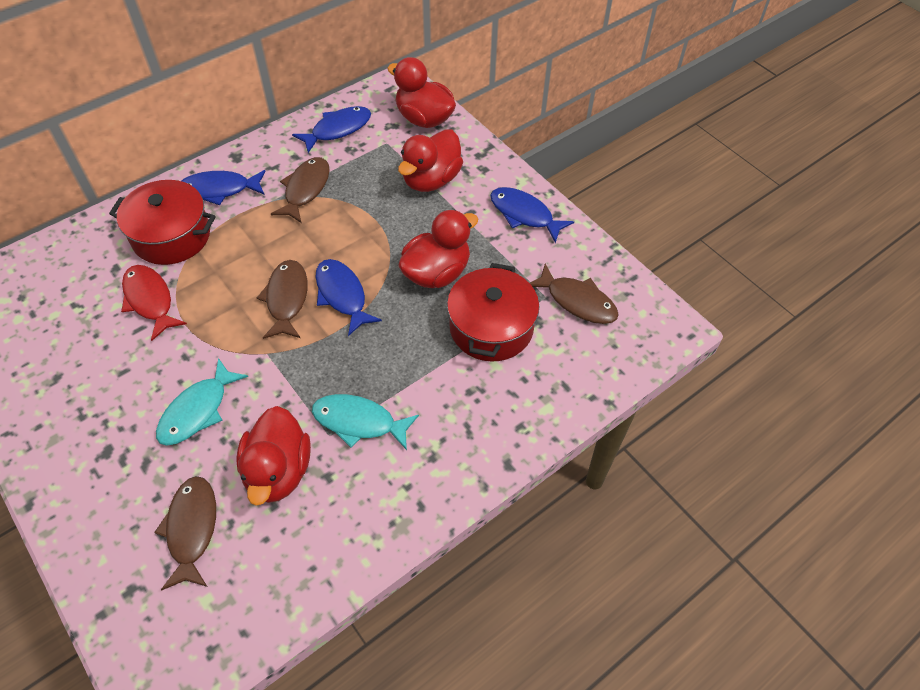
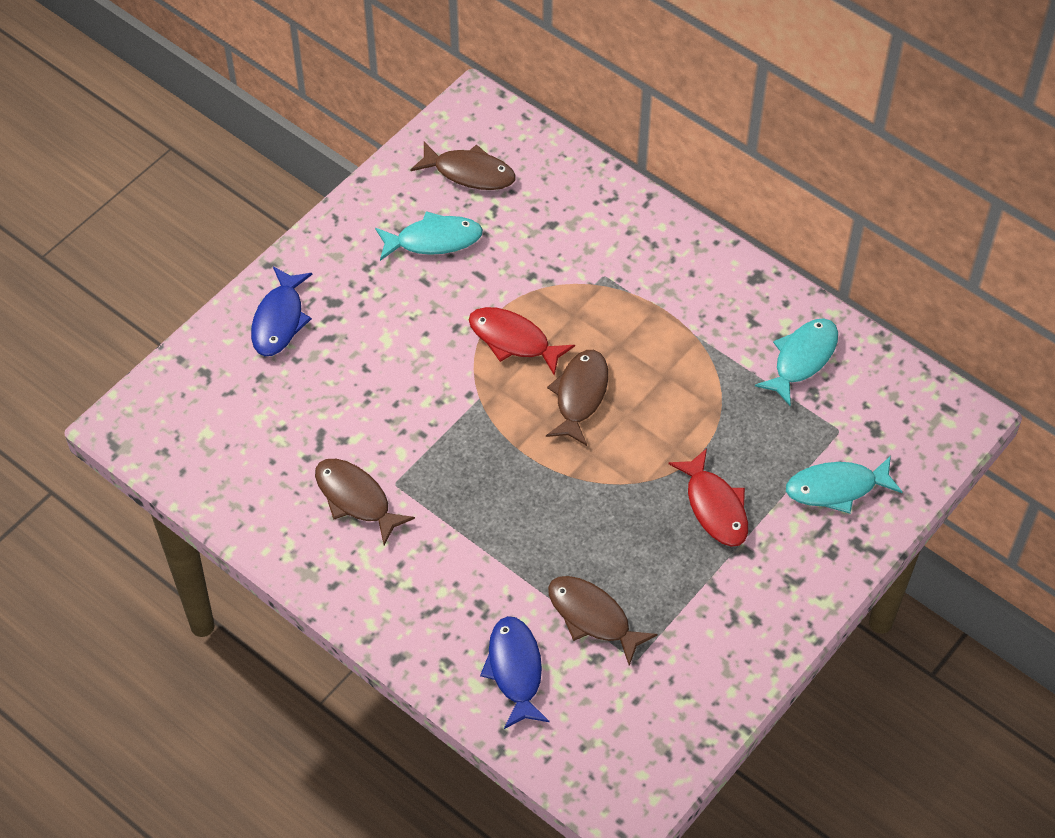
blue fish: [181,170,266,205] [292,106,371,153] [315,259,382,336] [490,187,574,243] = 4 -> [251,267,313,356] [480,616,550,729] = 2
red duck: [236,406,311,506] [387,57,456,128] [398,129,463,192] [398,210,478,288] = 4 -> none = 0
red fish: [121,265,187,341] = 1 -> [469,307,575,376] [668,448,748,547] = 2
red pot: [109,180,216,265] [447,263,539,362] = 2 -> none = 0
turquoise fish: [156,358,248,446] [312,394,419,450] = 2 -> [375,211,483,261] [755,318,838,406] [786,456,902,513] = 3

